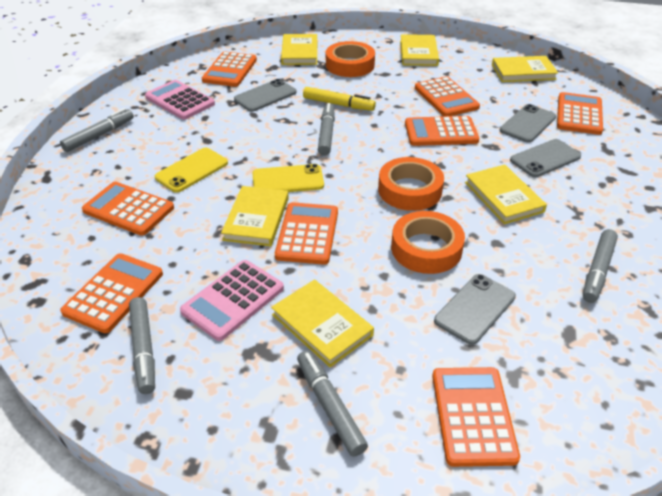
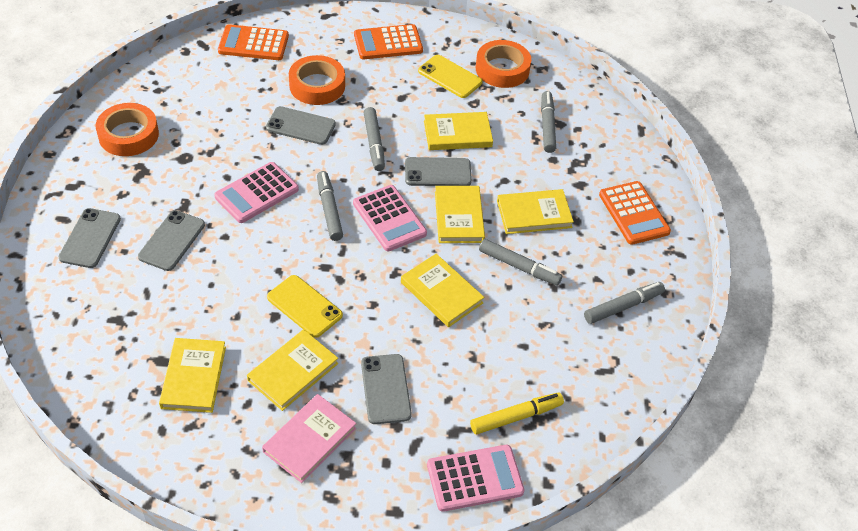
grey phone: [234,79,297,112] [434,274,516,345] [500,104,556,143] [510,139,581,177] = 4 -> [58,208,121,268] [138,210,205,271] [266,106,336,145] [361,354,412,424] [405,157,472,186] = 5
orange calculator: [60,253,163,333] [82,182,174,236] [202,51,257,87] [275,202,338,265] [405,116,479,146] [415,76,480,116] [432,367,520,467] [557,92,603,135] = 8 -> [218,24,289,60] [354,24,423,59] [599,181,671,245] = 3
pink book: none = 0 -> [262,394,356,483] = 1
pink calculator: [145,80,215,120] [180,260,284,341] = 2 -> [214,162,299,223] [353,185,427,251] [427,445,525,512] = 3

